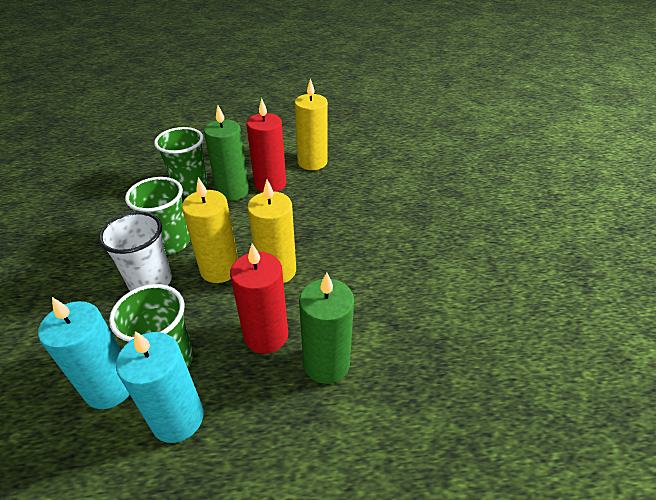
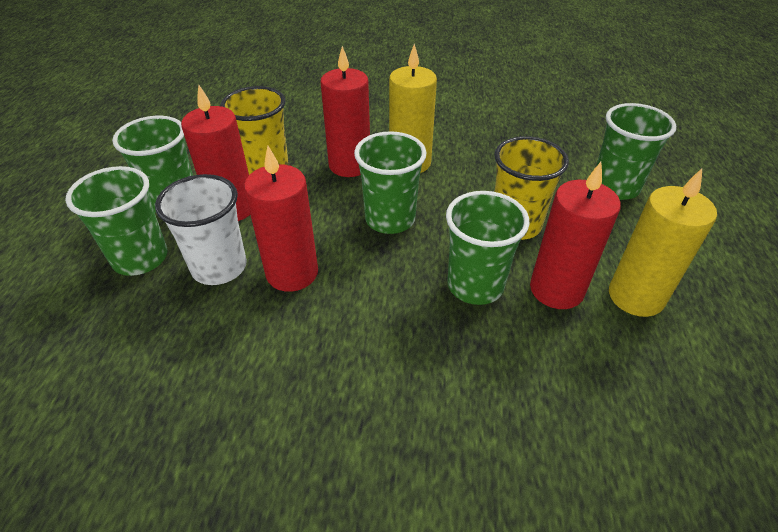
green candle: [204,105,249,201] [299,272,354,384] = 2 -> none = 0
green cup: [109,284,193,368] [125,177,190,255] [154,127,208,196] = 3 -> [65,166,168,276] [112,116,193,213] [354,131,427,234] [446,191,530,305] [596,103,677,200] = 5
red candle: [230,244,288,354] [246,98,286,192] = 2 -> [181,84,250,221] [244,146,318,292] [321,46,370,177] [530,162,621,309] = 4
turquoise candle: [38,297,130,409] [116,331,204,443] = 2 -> none = 0
yellow candle: [182,177,238,283] [247,180,296,283] [295,78,328,170] = 3 -> [389,44,437,173] [609,169,717,317] = 2
yellow cup: none = 0 -> [221,86,289,175] [494,136,569,240] = 2

